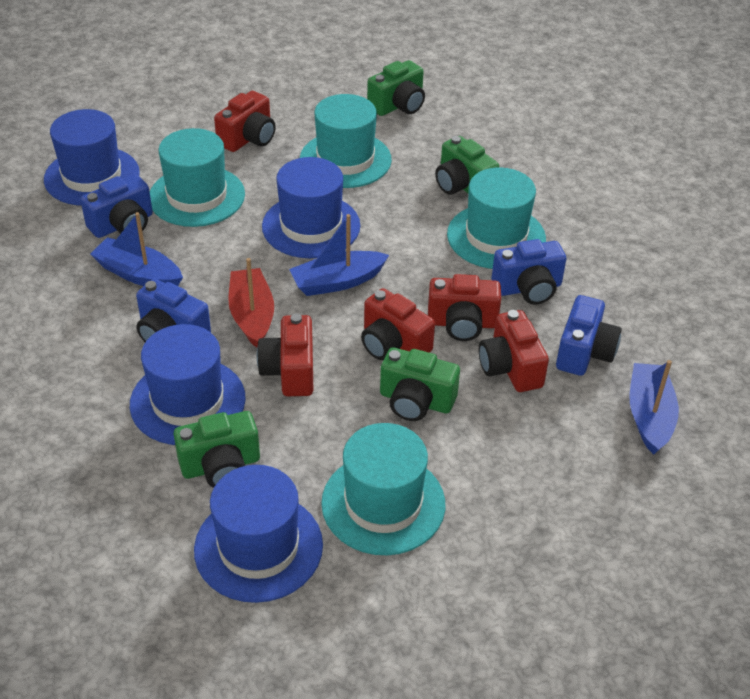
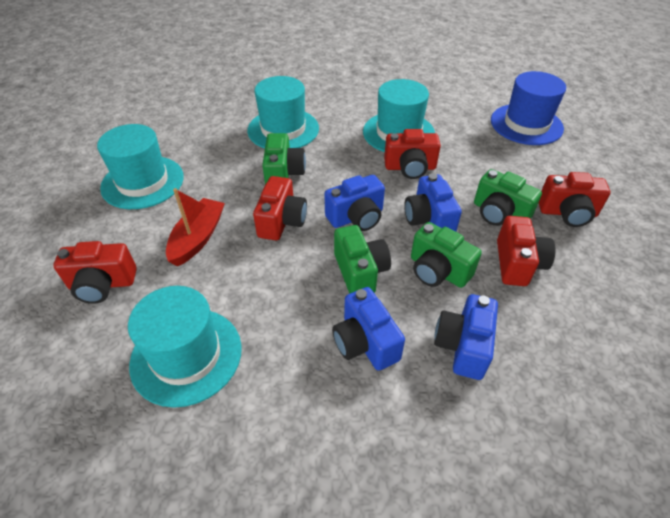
blue boat: [90,212,183,286] [289,214,389,296] [630,360,679,455] = 3 -> none = 0
blue hat: [44,109,140,206] [130,324,246,445] [194,465,323,603] [262,157,360,258] = 4 -> [491,71,566,145] = 1

